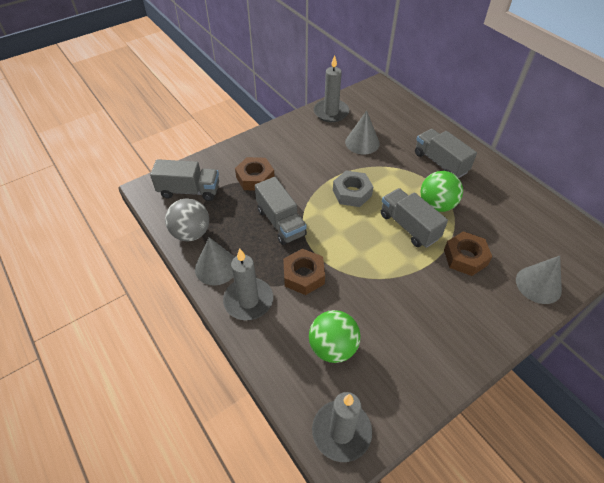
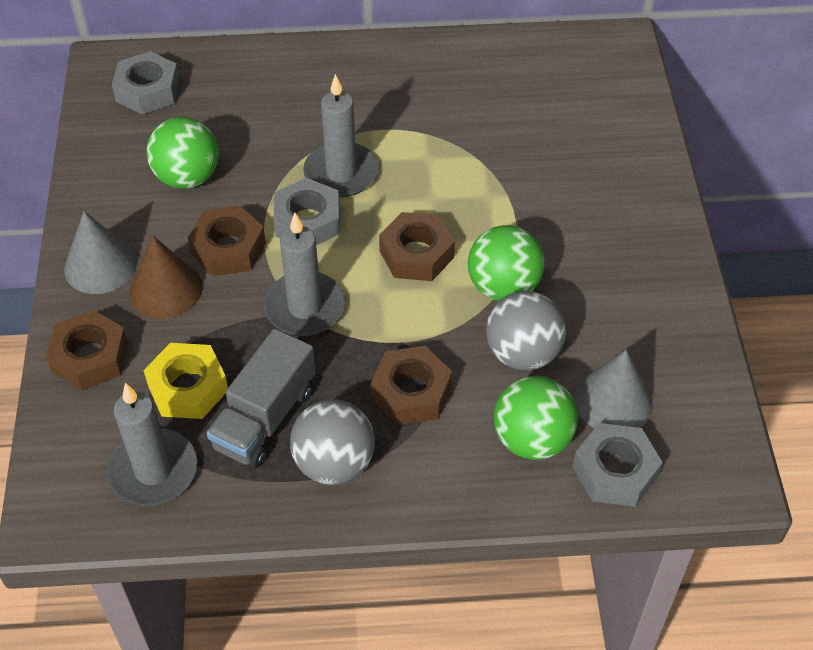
brown cone: none = 0 -> [129,235,203,319] = 1
brown nut: [235,157,275,191] [283,249,325,295] [444,231,492,276] = 3 -> [46,310,128,391] [188,206,266,276] [371,346,452,425] [379,212,455,281] = 4
green ball: [309,310,361,363] [421,171,463,212] = 2 -> [147,117,219,189] [468,225,545,301] [494,376,578,460] = 3
grey ball: [165,198,209,241] = 1 -> [290,399,375,485] [486,291,566,371] = 2
grey cone: [195,237,235,285] [345,111,380,154] [516,256,562,304] = 3 -> [64,211,137,294] [575,350,653,429] = 2
grey nut: [333,171,373,207] = 1 -> [112,51,180,114] [274,178,340,245] [573,423,663,507] = 3
grey truck: [150,159,219,201] [255,177,307,245] [381,188,448,248] [415,129,477,178] = 4 -> [207,329,316,468] = 1
yellow nut: none = 0 -> [144,343,228,419] = 1

